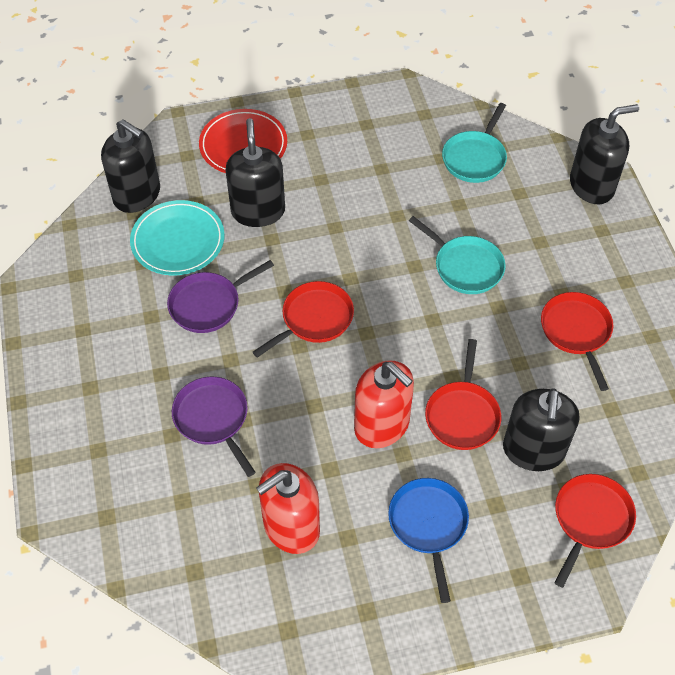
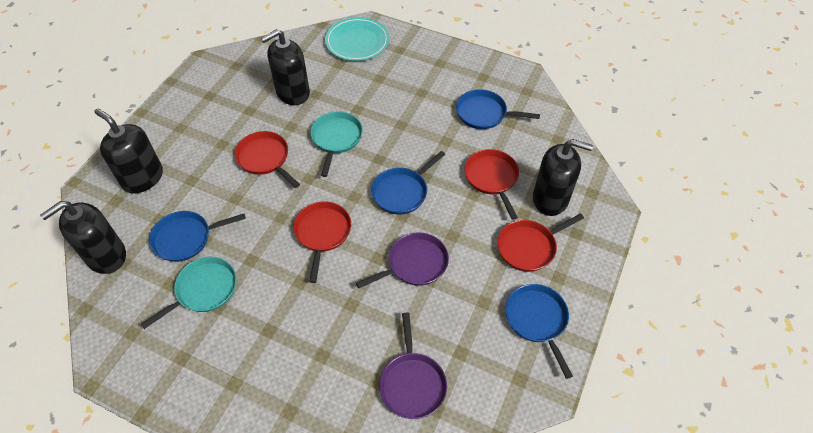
blue pan: [388,478,469,603] = 1 -> [149,211,246,262] [372,151,445,214] [456,89,540,129] [505,284,573,379] = 4
red plate: [199,109,287,173] = 1 -> none = 0
red soap dispenser: [256,463,320,554] [354,360,414,448] = 2 -> none = 0

